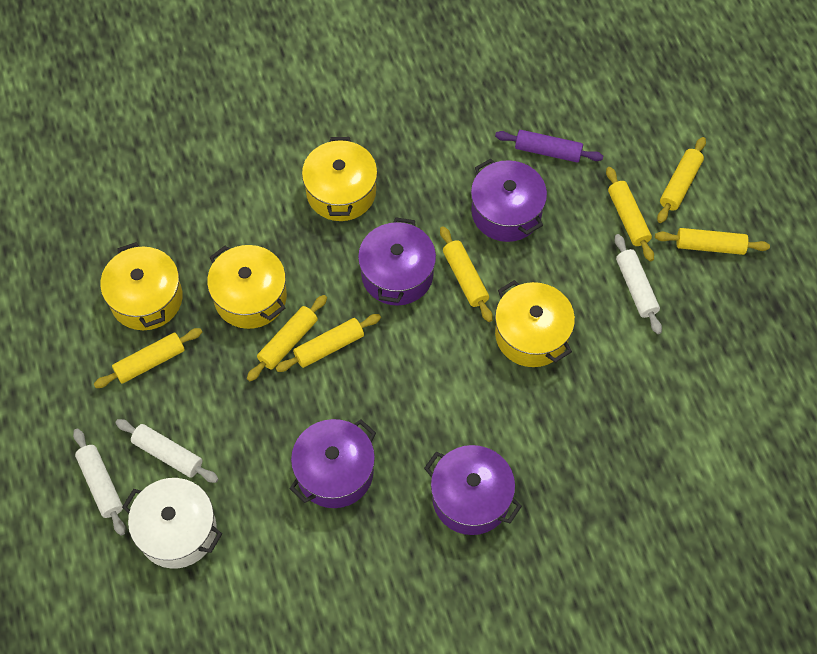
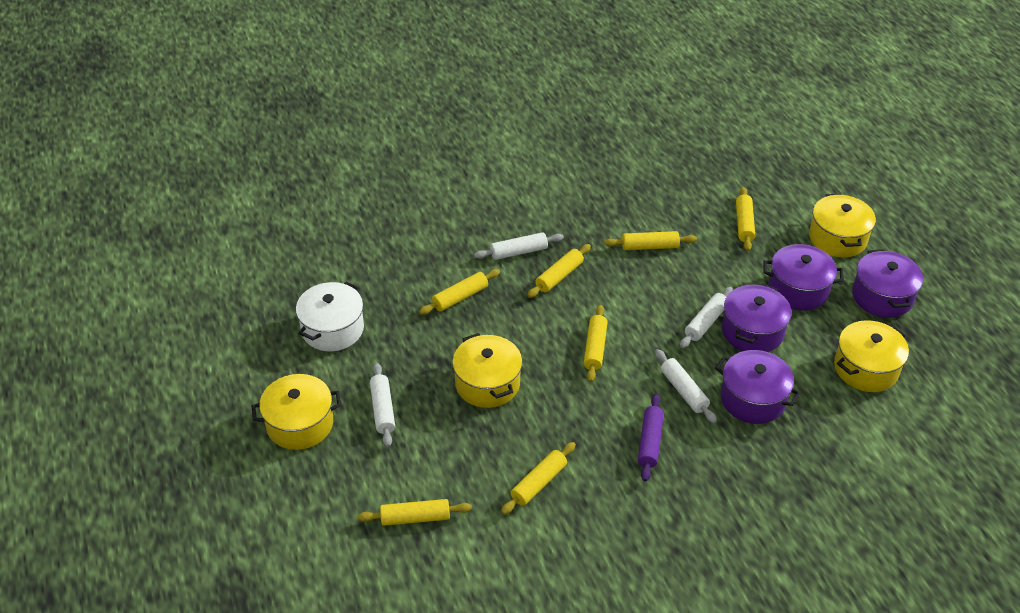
white rolling pin: [73,428,125,535] [115,419,218,483] [615,234,662,334] = 3 -> [370,363,395,447] [474,232,564,260] [655,349,717,423] [680,287,733,348] = 4

